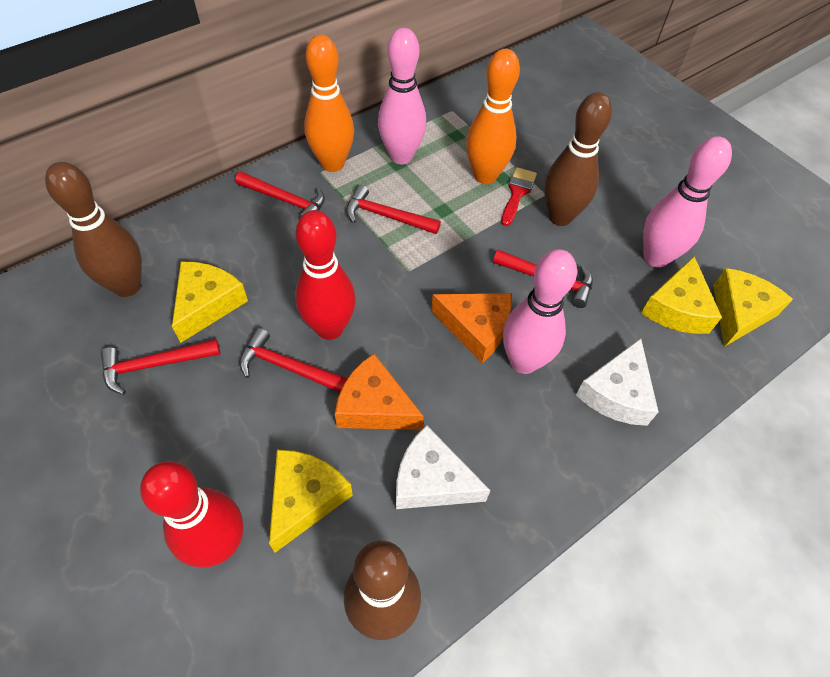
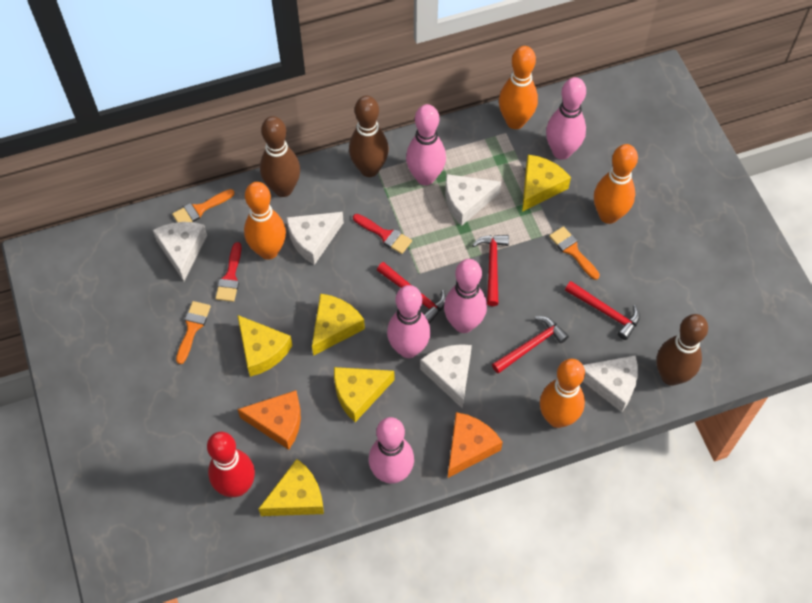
orange bowling pin: [304,34,354,172] [466,49,520,184] = 2 -> [244,182,286,260] [499,46,538,129] [540,359,585,428] [594,144,638,224] = 4
orange brush: none = 0 -> [172,189,234,222] [176,301,211,364] [549,226,600,280] = 3
pink bowling pin: [378,28,426,164] [503,249,577,374] [643,136,732,268] = 3 -> [369,417,414,484] [387,285,430,358] [406,104,446,186] [444,259,487,333] [546,77,586,160] = 5
red bowling pin: [140,461,243,568] [295,210,356,340] = 2 -> [207,432,255,497] = 1
red brush: [501,167,537,226] = 1 -> [215,242,242,302] [353,214,412,254] = 2
red hammer: [101,339,220,395] [235,172,325,219] [239,328,348,392] [346,185,441,234] [493,249,593,308] = 5 -> [377,262,446,324] [472,235,509,306] [492,316,569,374] [565,281,640,340] = 4
white cheese: [396,425,491,509] [576,338,658,426] = 2 -> [153,222,207,281] [286,212,344,265] [420,344,472,408] [445,174,501,226] [582,355,638,412] = 5
yellow cheese: [172,262,248,343] [269,450,353,553] [641,256,722,334] [713,268,793,347] = 4 -> [238,315,293,377] [259,459,324,516] [312,294,365,356] [334,367,395,422] [522,155,571,212] = 5

